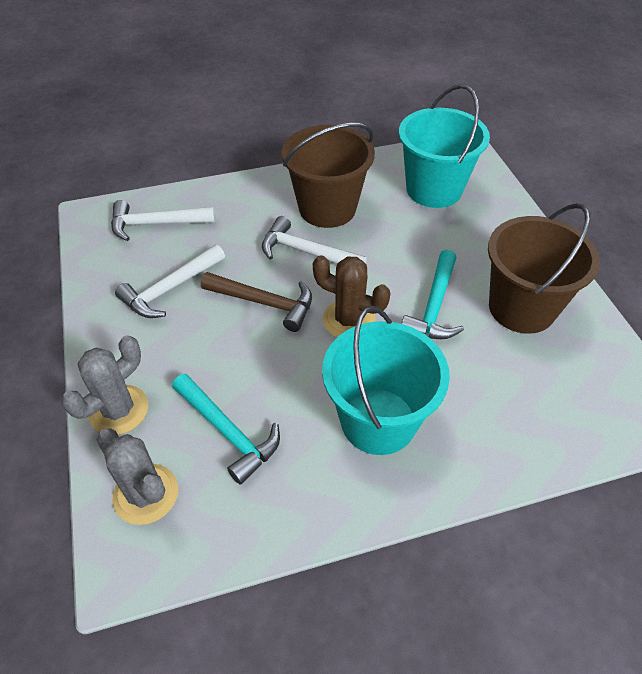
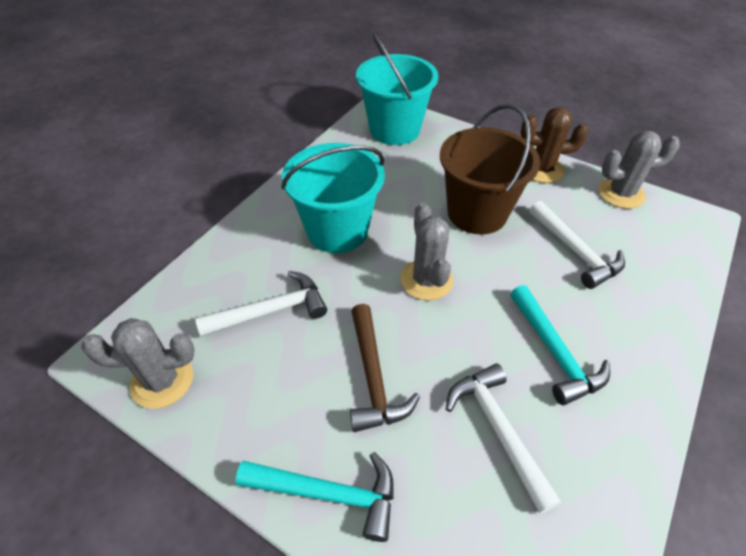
brown bucket: [282,123,375,228] [488,203,600,334] = 2 -> [440,104,540,235] = 1
grey cactus: [61,335,148,435] [96,428,178,525] = 2 -> [81,318,195,409] [400,202,453,300] [598,131,680,209] = 3

